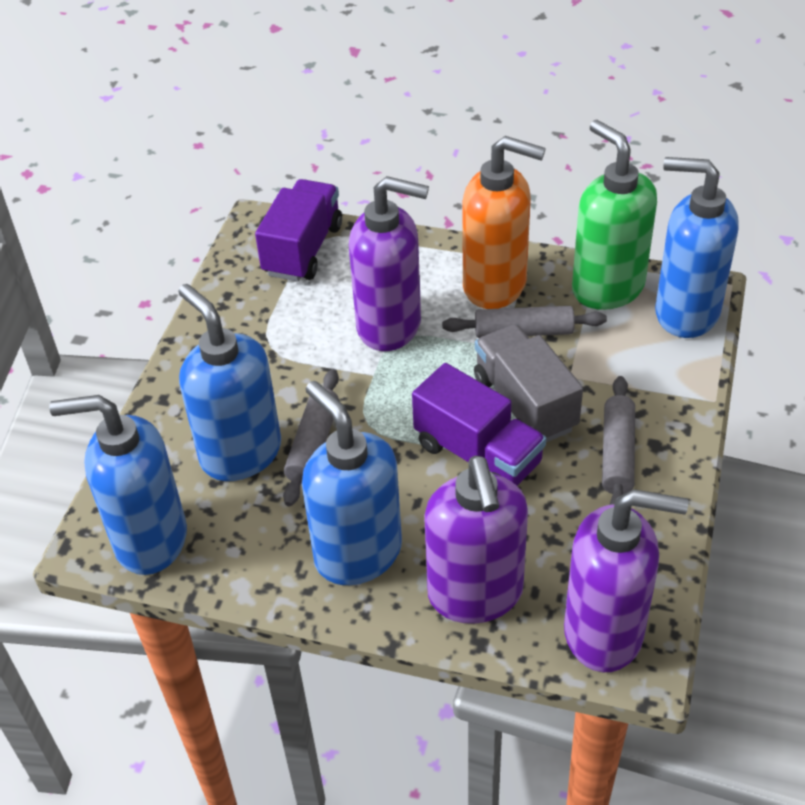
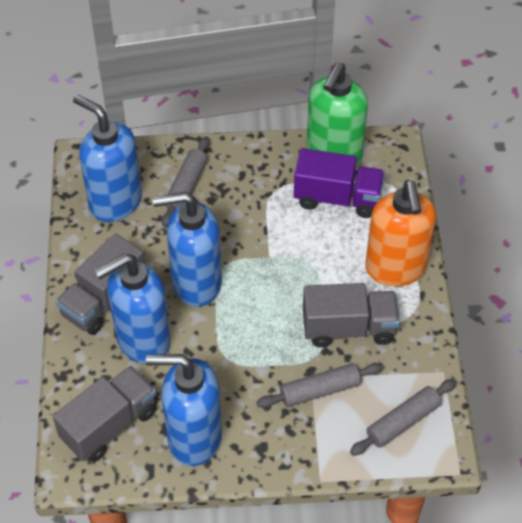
grey truck: [474,324,583,442] = 1 -> [53,366,156,462] [56,233,145,335] [303,283,400,347] = 3
purple soap dispenser: [349,176,429,351] [424,456,528,624] [564,489,688,672] = 3 -> none = 0
purple truck: [255,179,342,281] [412,363,546,486] = 2 -> [294,148,385,218] = 1

